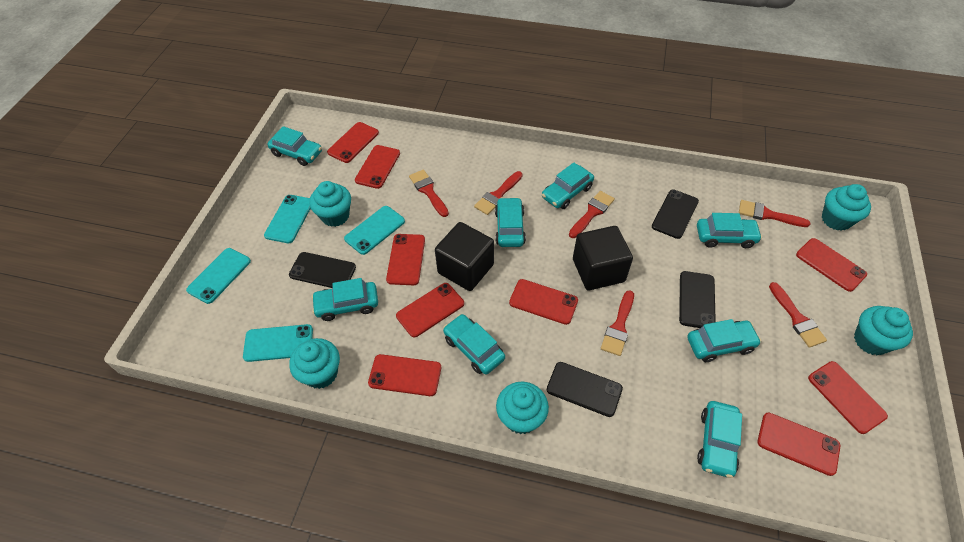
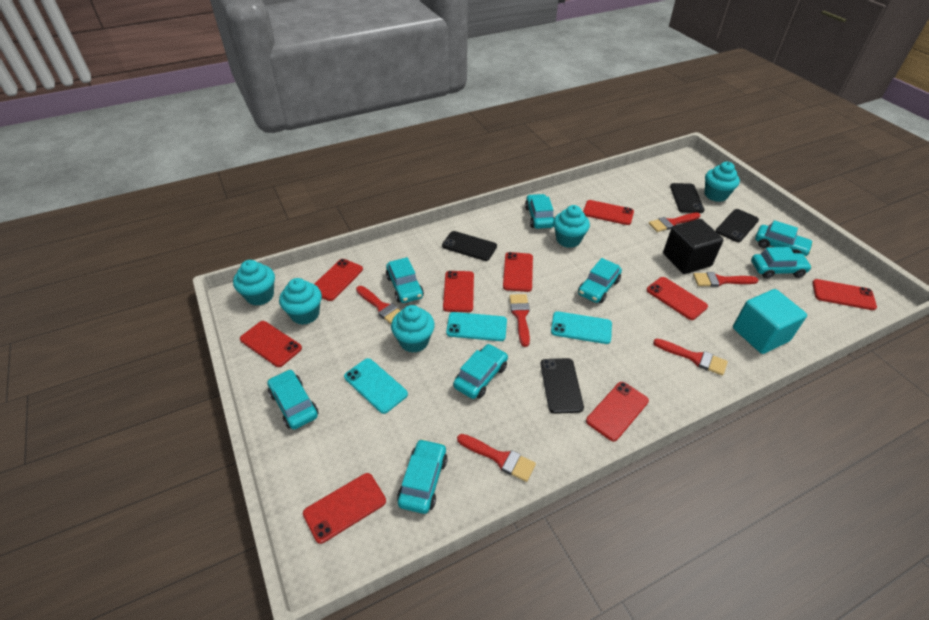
black cube: [435,222,494,291] [573,226,633,290] = 2 -> [663,219,723,274] = 1
turquoise cube: none = 0 -> [733,289,807,354] = 1
turquoise phone: [186,248,251,304] [243,324,313,362] [264,195,311,243] [344,206,405,255] = 4 -> [344,358,408,414] [446,312,507,341] [551,311,612,344] = 3

